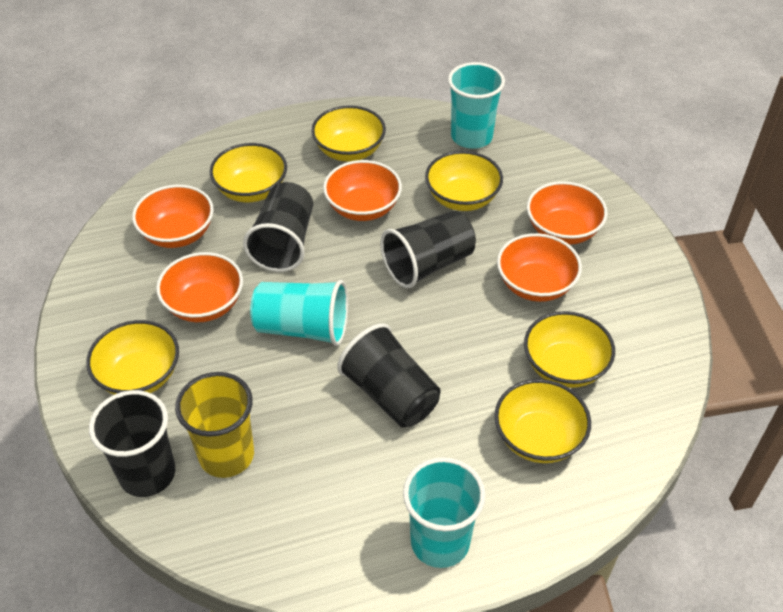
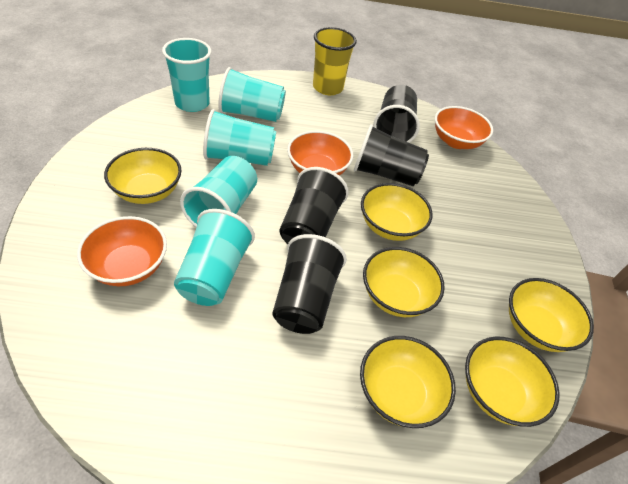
orange bowl: [132,185,214,248] [156,252,243,322] [323,160,402,221] [497,233,582,302] [527,181,608,245] = 5 -> [77,216,167,286] [287,131,353,175] [435,106,493,149] = 3
turquoise cup: [250,280,348,346] [403,457,486,568] [448,62,505,149] = 3 -> [162,38,212,112] [174,209,255,306] [180,156,257,227] [203,109,276,166] [218,67,286,122] = 5

